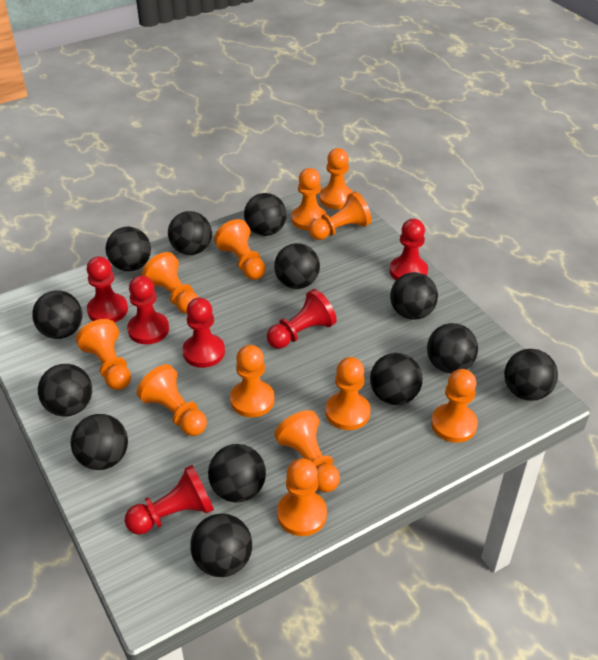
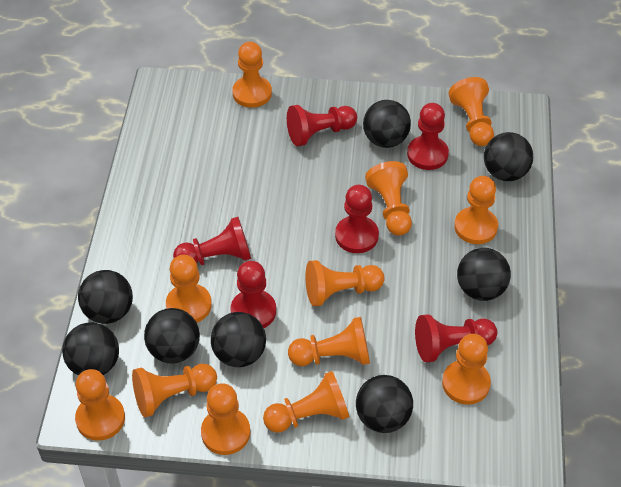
black ball: [32,291,82,339] [38,364,92,417] [71,414,128,470] [106,227,151,271] [168,211,212,255] [190,513,252,577] [208,444,266,503] [244,193,287,236] [274,243,320,289] [370,353,423,405] [390,272,438,320] [427,323,478,373] [504,349,558,401] = 13 -> [62,322,119,375] [78,270,133,324] [144,308,200,363] [211,312,266,367] [356,375,413,433] [363,100,411,148] [457,248,511,301] [484,132,533,181] = 8

